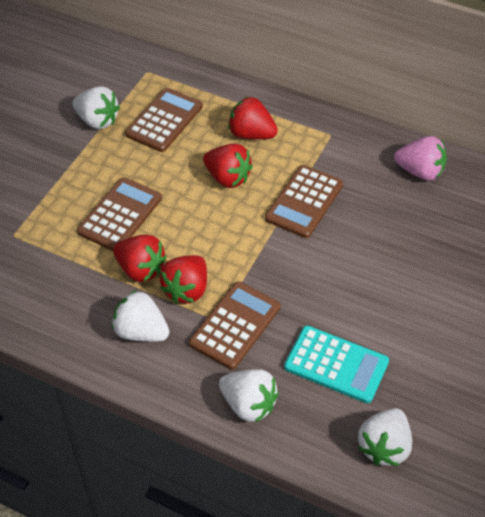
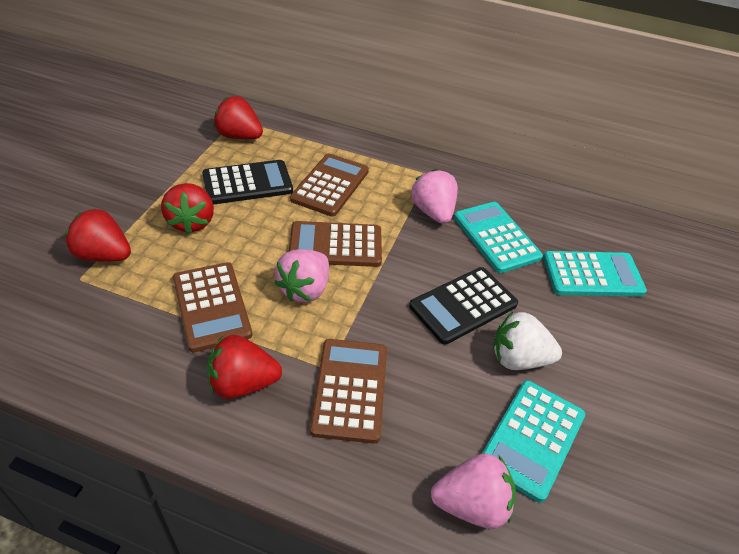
black calculator: none = 0 -> [202,160,293,205] [409,267,518,345] = 2
pink strawberry: [394,136,447,181] = 1 -> [274,249,329,302] [411,169,458,224] [431,453,516,529] = 3
turquoise calculator: [284,325,389,403] = 1 -> [454,202,543,273] [482,380,585,503] [543,251,647,296] = 3
white strawberry: [72,86,120,129] [112,290,170,342] [219,369,279,423] [358,408,412,466] = 4 -> [493,312,562,370] = 1

